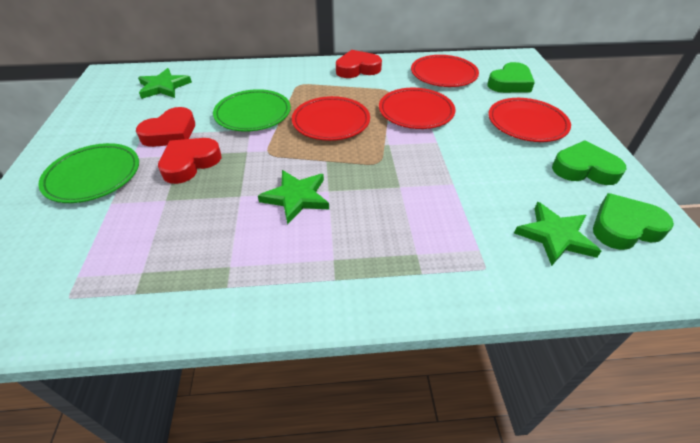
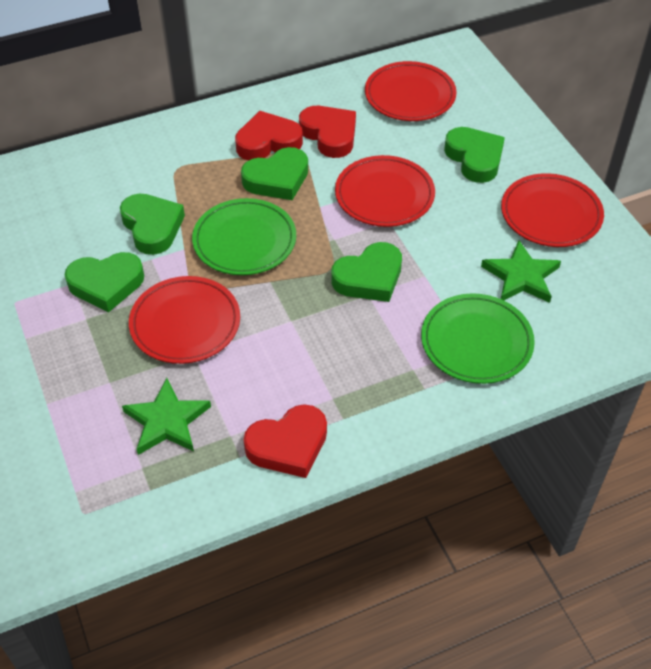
green heart: [487,62,535,93] [552,140,627,185] [593,193,674,250] = 3 -> [65,252,144,312] [120,194,185,255] [241,147,308,200] [331,242,402,302] [444,127,505,183] = 5
green star: [138,68,192,99] [258,170,329,225] [514,202,601,266] = 3 -> [122,378,211,455] [481,240,561,303] = 2

